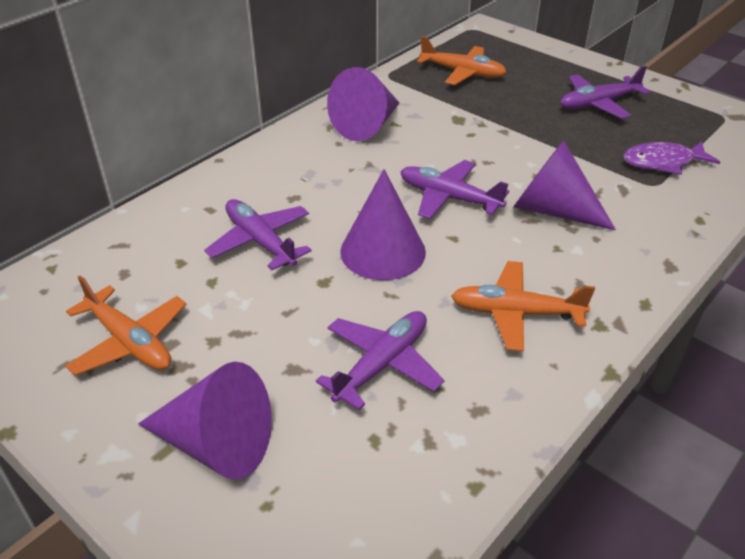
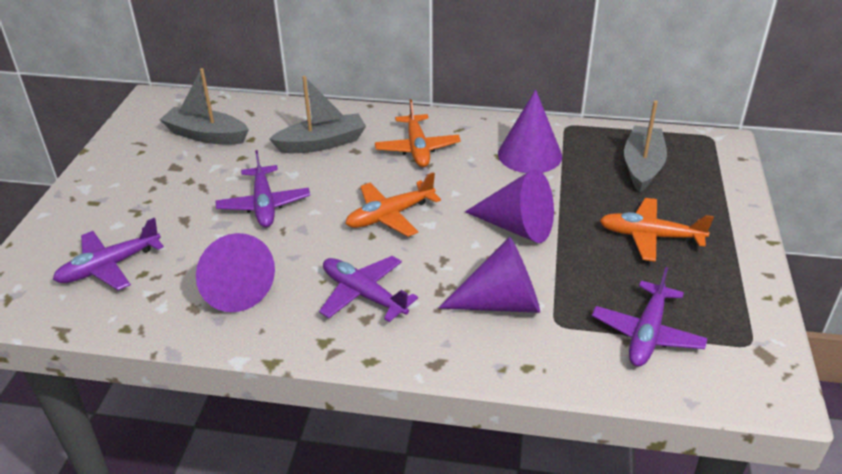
grey boat: none = 0 -> [159,68,249,145] [269,76,366,153] [624,100,667,192] = 3
purple fish: [623,141,720,175] = 1 -> none = 0

